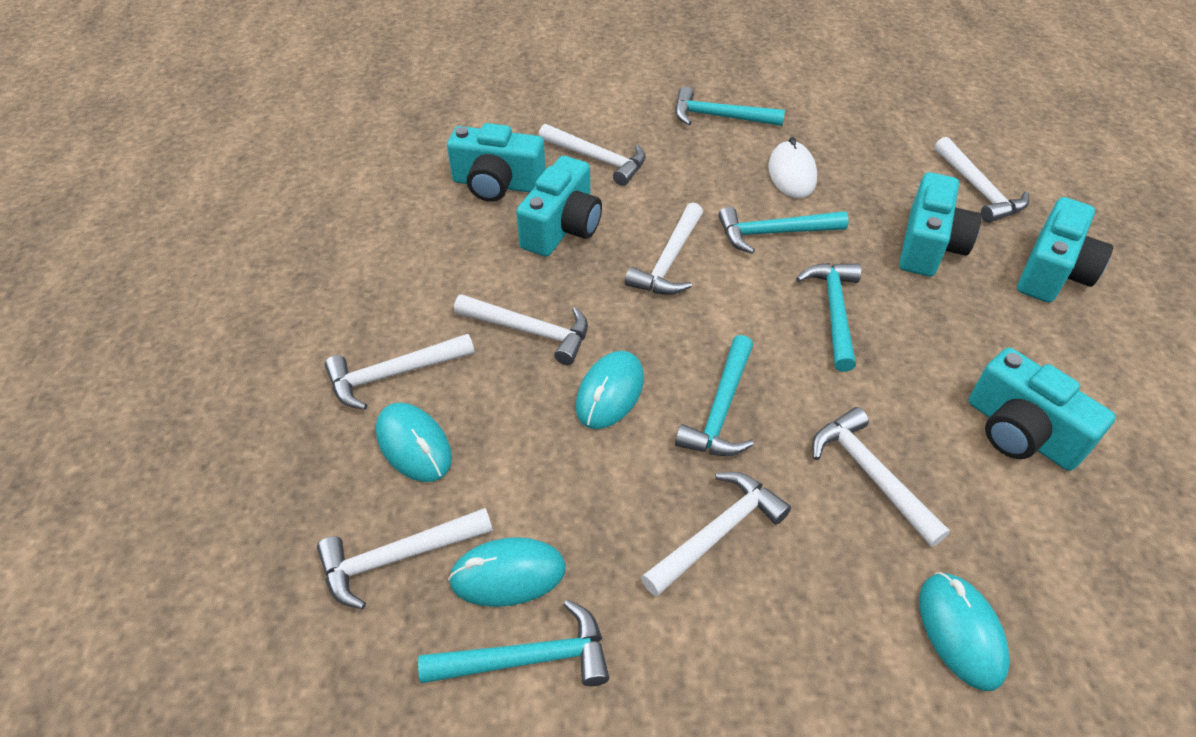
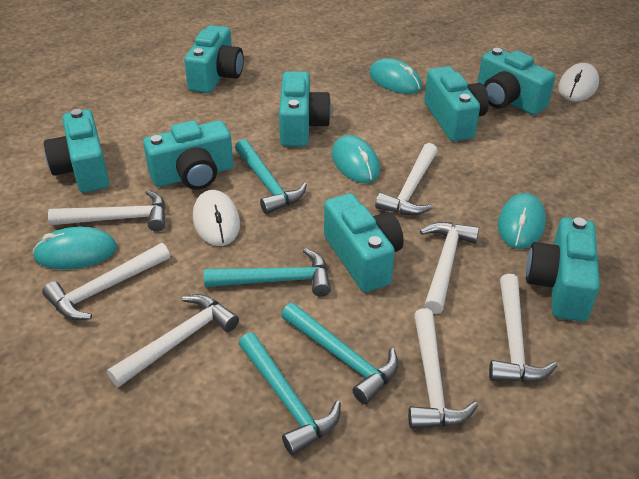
turquoise camera: [447,123,546,202] [516,156,602,257] [899,172,982,276] [969,348,1116,471] [1017,197,1113,303] = 5 -> [44,109,109,193] [143,121,234,190] [184,25,244,93] [279,71,331,147] [324,193,404,292] [424,66,489,141] [478,48,555,115] [526,217,600,322] = 8
turquoise hammer: [418,600,609,686] [675,86,785,126] [675,335,754,456] [718,207,849,254] [796,263,861,372] = 5 -> [204,248,331,297] [235,139,307,214] [239,332,341,455] [281,303,399,404] = 4
white hammer: [317,508,493,609] [324,334,474,410] [454,294,588,365] [539,124,646,186] [625,202,703,295] [641,472,791,597] [812,407,950,547] [935,137,1029,223] = 8 -> [42,243,170,320] [48,190,166,232] [107,294,239,387] [375,143,438,215] [408,308,478,429] [420,222,479,314] [489,274,558,382] = 7
white mouse: [768,137,817,198] = 1 -> [193,190,240,246] [558,63,599,102] = 2

